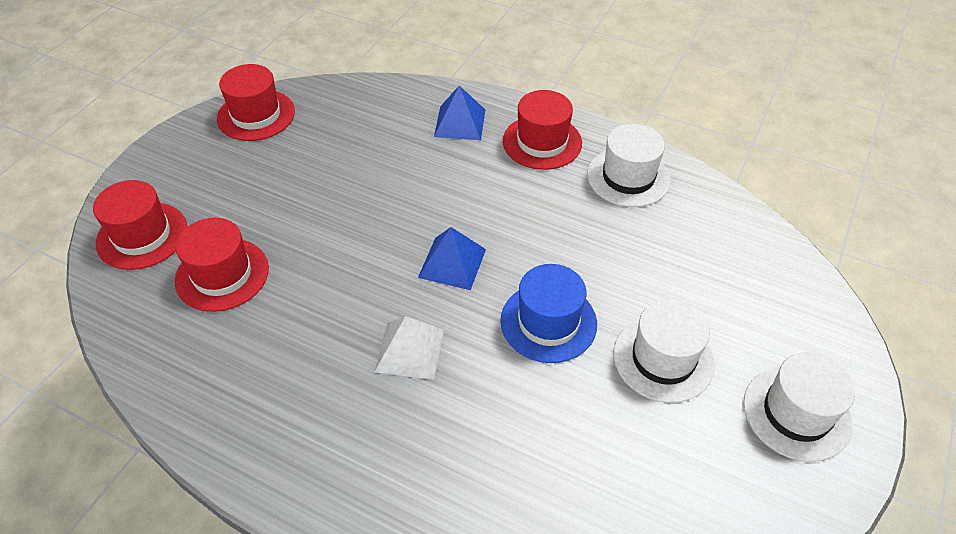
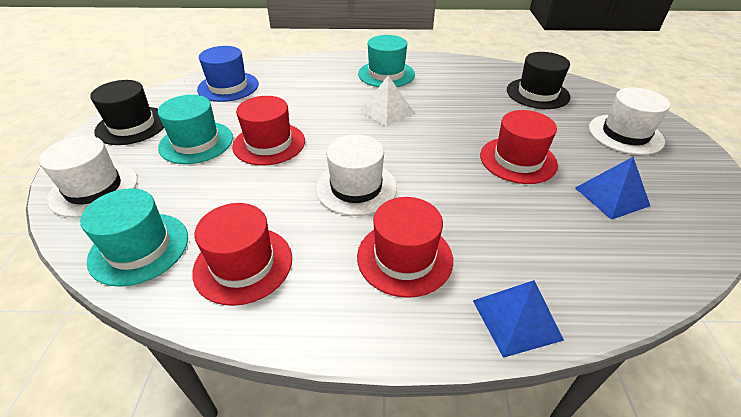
black hat: none = 0 -> [90,80,164,145] [507,52,570,109] = 2
turquoise hat: none = 0 -> [80,188,188,287] [158,95,233,164] [358,35,415,87] = 3

